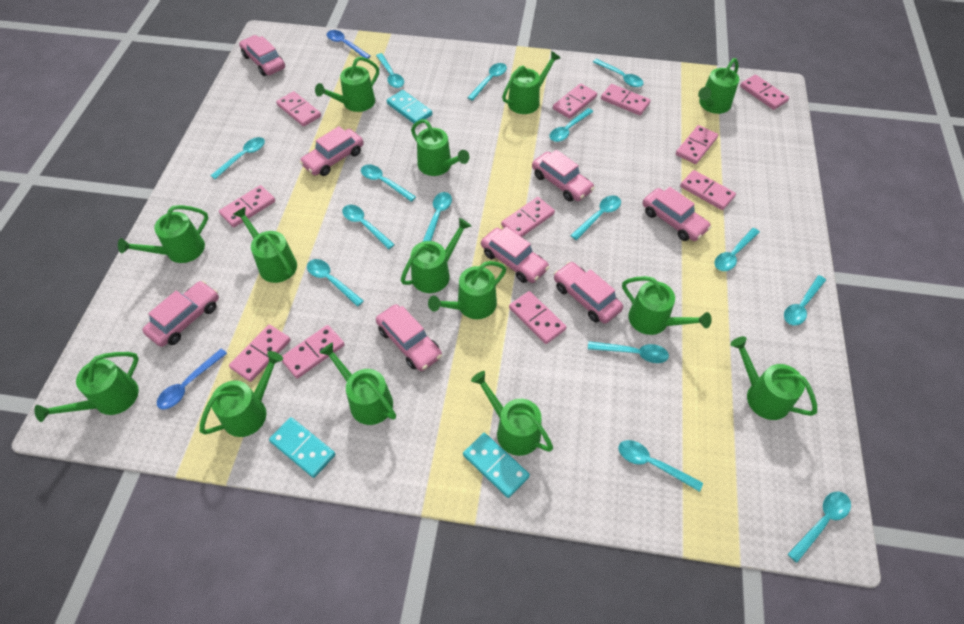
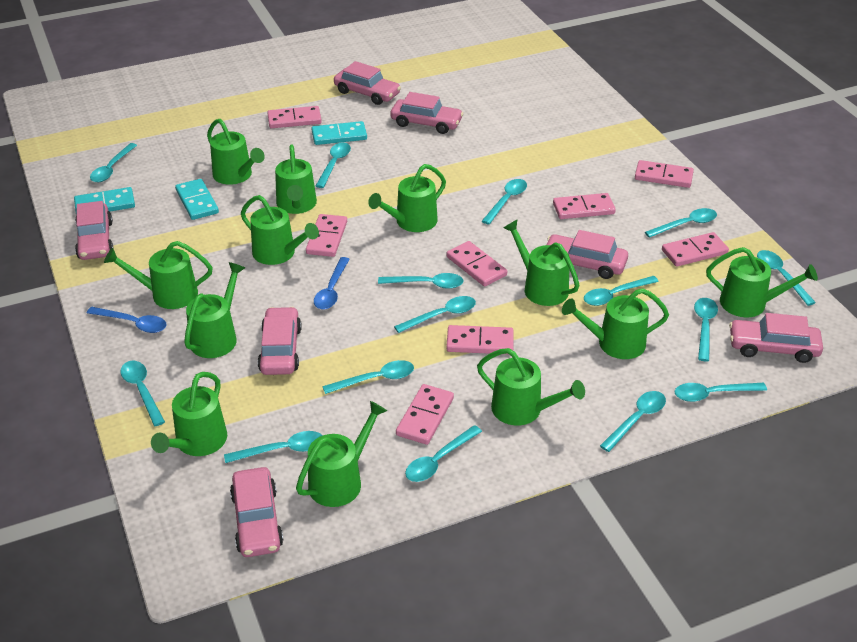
green watering can: [34,352,139,422] [118,205,208,263] [200,351,283,437] [233,207,297,283] [315,57,379,112] [319,342,396,425] [401,218,471,293] [411,119,469,176] [428,261,506,319] [471,371,553,456] [502,51,560,114] [622,276,712,335] [698,58,739,114] [730,336,817,420] = 14 -> [104,241,213,309] [151,372,227,456] [184,262,245,358] [207,119,265,185] [241,195,319,265] [275,145,317,214] [296,401,387,507] [368,164,446,232] [477,348,585,426] [503,220,579,306] [562,288,669,359] [706,247,818,317] = 12
pink car: [142,281,219,347] [239,35,285,76] [300,126,364,176] [376,304,442,371] [481,227,550,283] [532,150,595,202] [554,262,623,324] [643,187,711,241] = 8 -> [75,201,114,260] [230,467,283,557] [258,307,302,375] [334,61,401,105] [390,92,463,134] [546,230,628,279] [729,313,823,363] = 7
pink domino: [219,185,275,227] [229,325,291,382] [276,91,321,127] [282,325,345,379] [501,197,555,237] [509,291,566,344] [553,84,597,119] [601,84,651,115] [676,125,718,164] [680,170,736,210] [740,75,789,110] = 11 -> [267,106,322,128] [306,214,347,257] [396,384,454,445] [446,241,507,287] [446,325,514,354] [553,193,616,219] [635,160,694,188] [662,232,729,267] = 8

